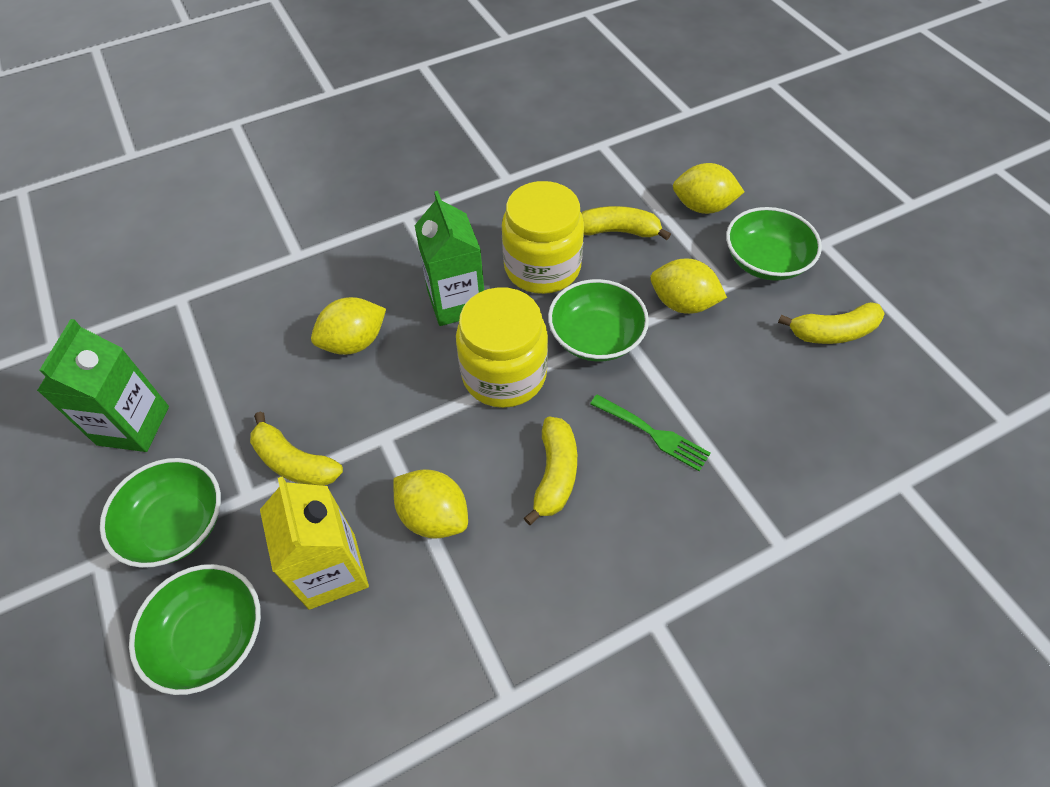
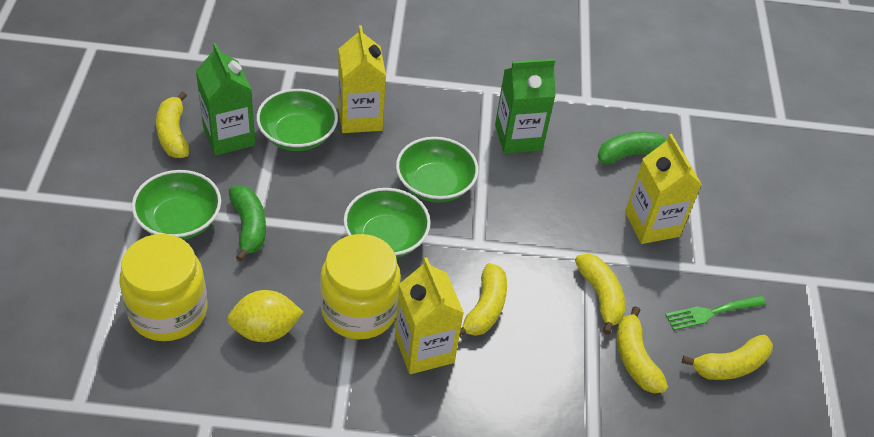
green banana: none = 0 -> [229,185,266,262] [598,132,667,165] = 2
yellow banana: [250,412,343,486] [524,417,577,525] [581,206,671,240] [778,302,885,344] = 4 -> [156,91,189,158] [459,263,507,337] [575,254,625,335] [617,306,668,393] [682,335,773,380] = 5
yellow carton: [260,477,369,610] = 1 -> [338,25,386,133] [395,257,464,374] [625,134,702,244] = 3
yellow lemon: [311,297,386,355] [393,469,468,539] [650,258,727,314] [673,163,744,214] = 4 -> [227,290,304,342] = 1

